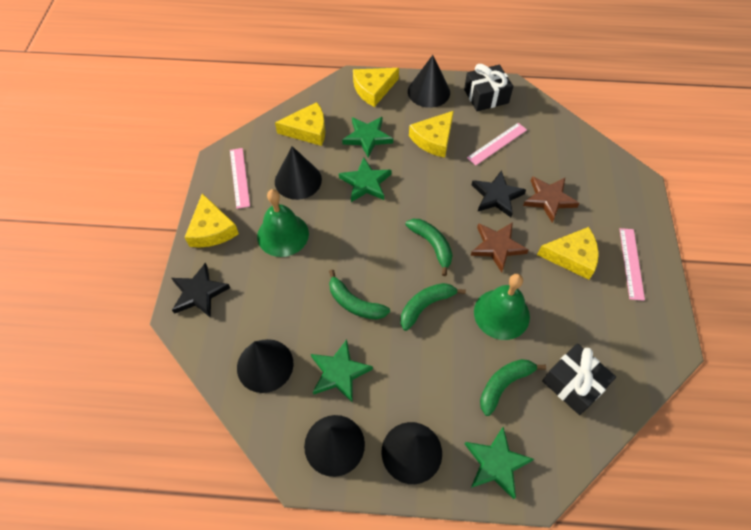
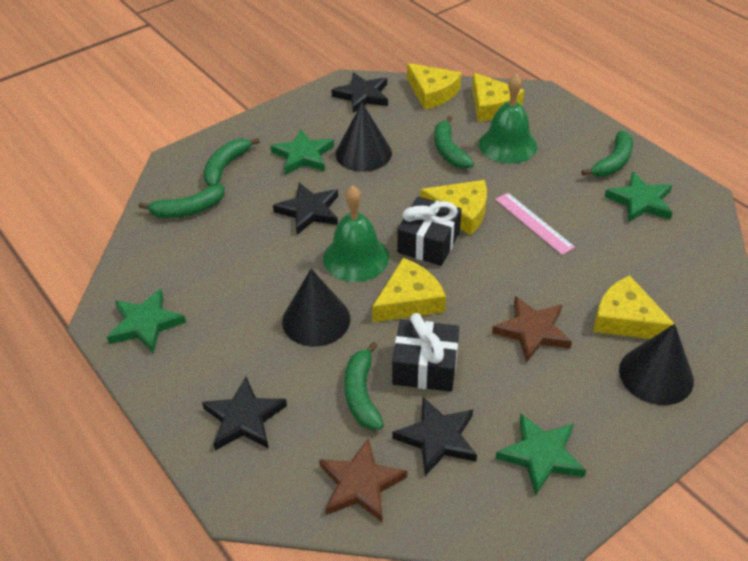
black cone: [237,339,293,393] [275,146,322,200] [304,415,365,477] [382,422,442,484] [408,55,450,108] = 5 -> [282,269,350,347] [335,103,392,172] [619,324,694,405] = 3
black star: [171,262,230,318] [472,170,526,217] = 2 -> [202,377,287,450] [273,183,338,235] [331,72,388,113] [392,397,477,476] = 4
green banana: [329,269,390,320] [400,283,466,331] [405,219,453,276] [480,359,546,416] = 4 -> [139,184,224,218] [204,138,260,186] [344,342,384,429] [434,116,474,169] [581,131,633,176] = 5
pink ruler: [230,148,250,209] [467,123,527,165] [620,228,645,301] = 3 -> [495,193,575,255] = 1

